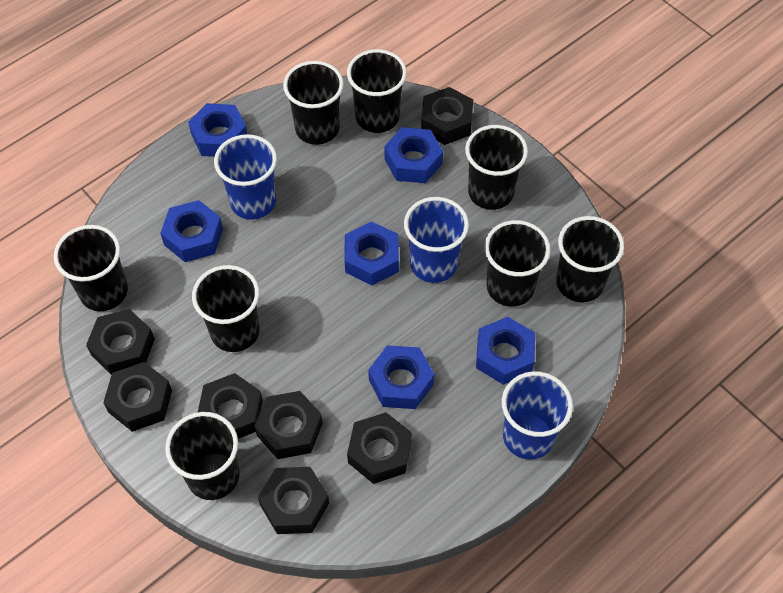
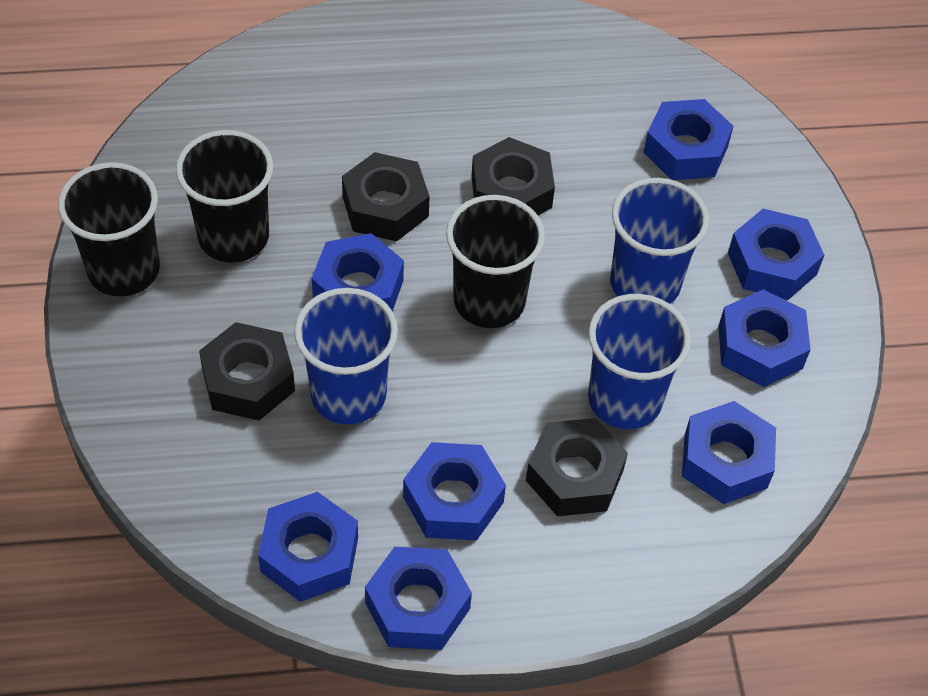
black cup: [54,225,128,311] [165,412,240,500] [192,265,260,352] [283,61,344,145] [347,49,407,133] [465,125,528,210] [485,220,551,307] [556,216,624,302] = 8 -> [58,162,160,297] [176,130,273,262] [446,195,545,328] = 3
black nut: [86,309,155,375] [103,362,172,432] [198,373,263,439] [254,391,323,459] [258,467,329,534] [347,412,412,484] [421,87,473,145] = 7 -> [199,322,295,420] [342,152,430,242] [471,137,555,215] [526,418,628,516] = 4
blue nut: [160,200,223,262] [188,103,247,157] [345,221,399,285] [368,345,434,409] [384,127,443,183] [476,317,535,385] = 6 -> [258,492,358,602] [312,233,404,311] [365,547,472,650] [403,442,506,540] [644,99,734,180] [682,401,776,504] [718,289,810,387] [728,209,824,300] = 8

